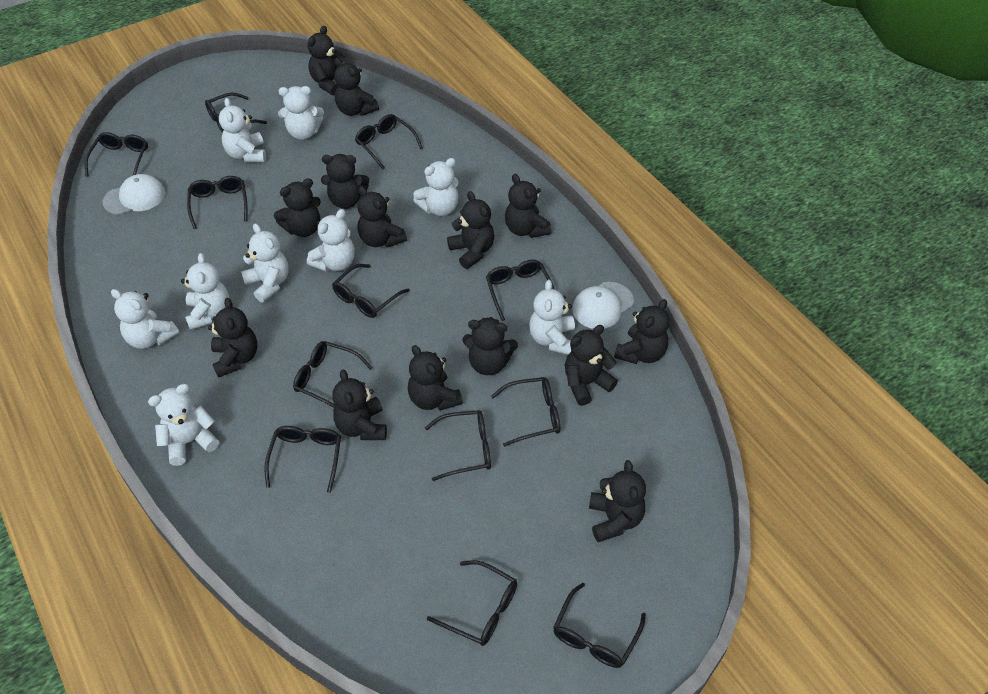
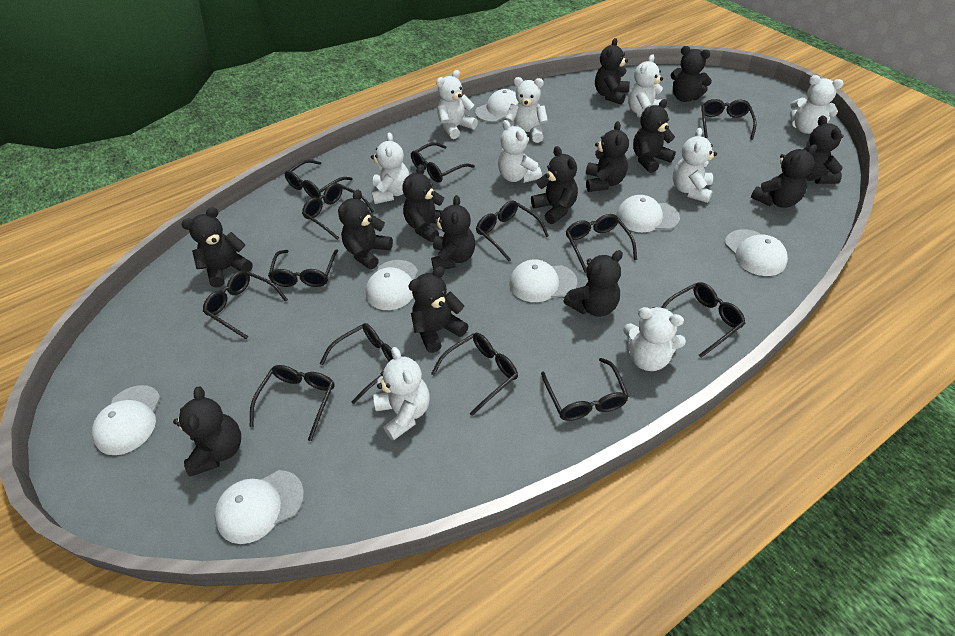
black glasses: [85,132,148,176] [187,176,248,229] [205,93,267,133] [264,426,341,493] [293,341,372,407] [332,264,410,318] [355,114,423,169] [425,410,491,481] [427,560,517,646] [486,260,555,321] [491,377,560,447] [553,583,646,668] = 12 -> [203,271,288,339] [250,365,335,441] [268,250,338,287] [285,160,352,198] [302,183,374,240] [320,323,394,404] [411,142,475,183] [431,333,518,416] [476,200,549,262] [541,358,629,421] [565,214,637,273] [662,282,746,358] [701,99,757,140] = 13
white cap: [103,174,165,215] [572,282,634,329] = 2 -> [92,385,160,455] [215,470,304,544] [366,260,418,310] [475,89,518,122] [509,259,577,302] [616,195,680,232] [725,229,788,276] = 7

